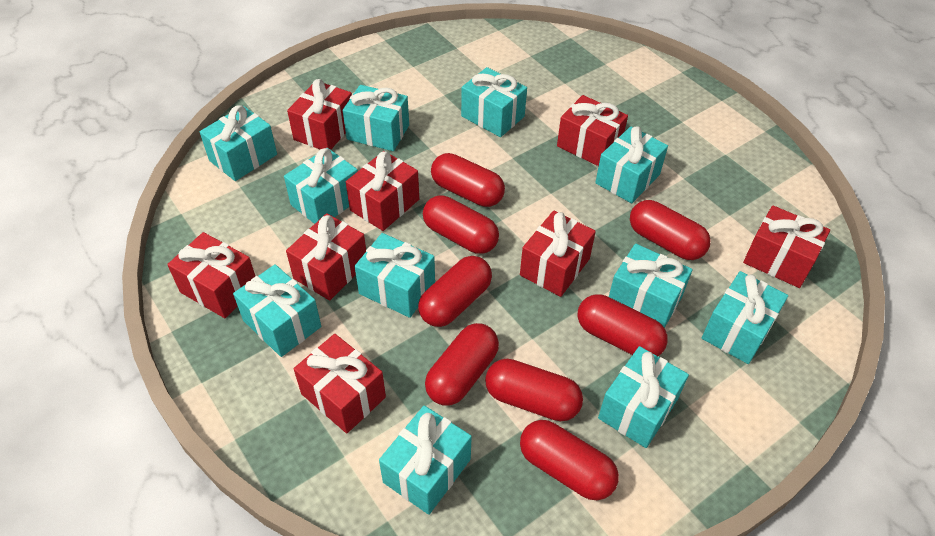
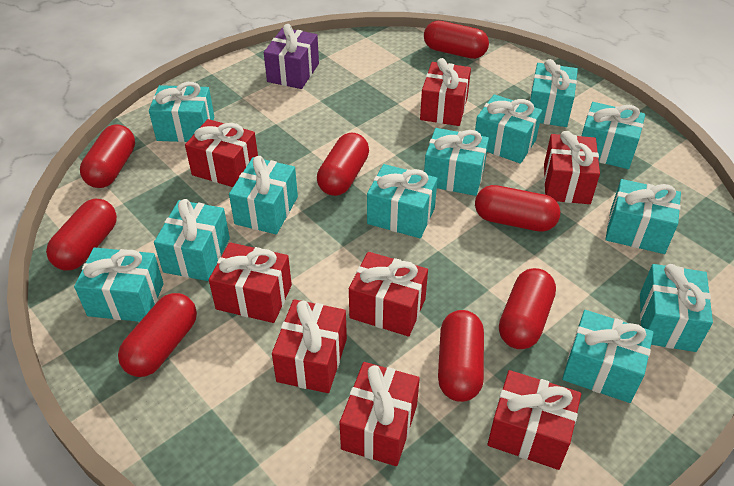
purple gift: none = 0 -> [264,24,319,89] = 1
turquoise gift: [200,105,277,181] [233,264,321,357] [284,148,358,224] [343,85,409,151] [355,233,435,318] [379,405,472,515] [461,67,527,137] [595,126,668,203] [598,346,689,448] [609,244,693,328] [702,271,788,364] = 11 -> [74,247,164,322] [149,82,214,142] [154,199,230,281] [229,156,298,234] [367,164,438,238] [424,128,489,196] [475,94,542,164] [529,59,578,127] [562,310,654,403] [582,102,645,169] [605,179,681,254] [640,264,713,352] = 12

